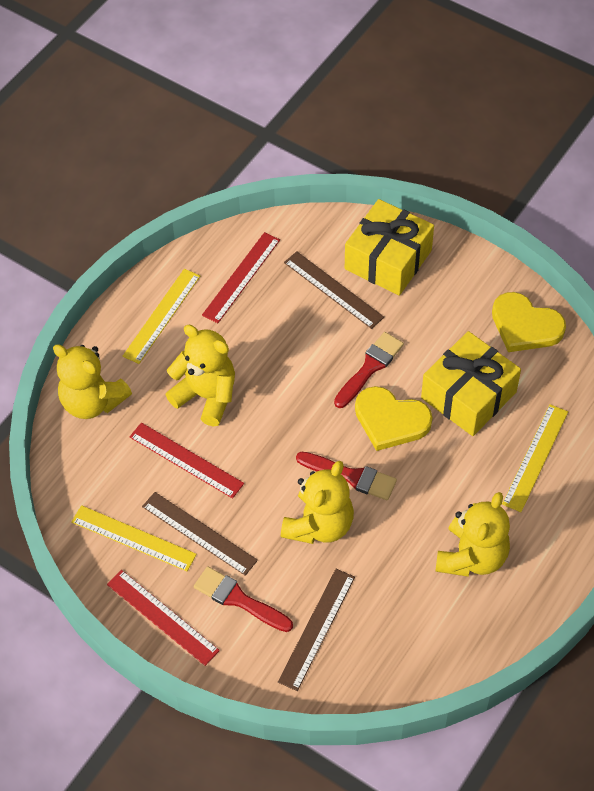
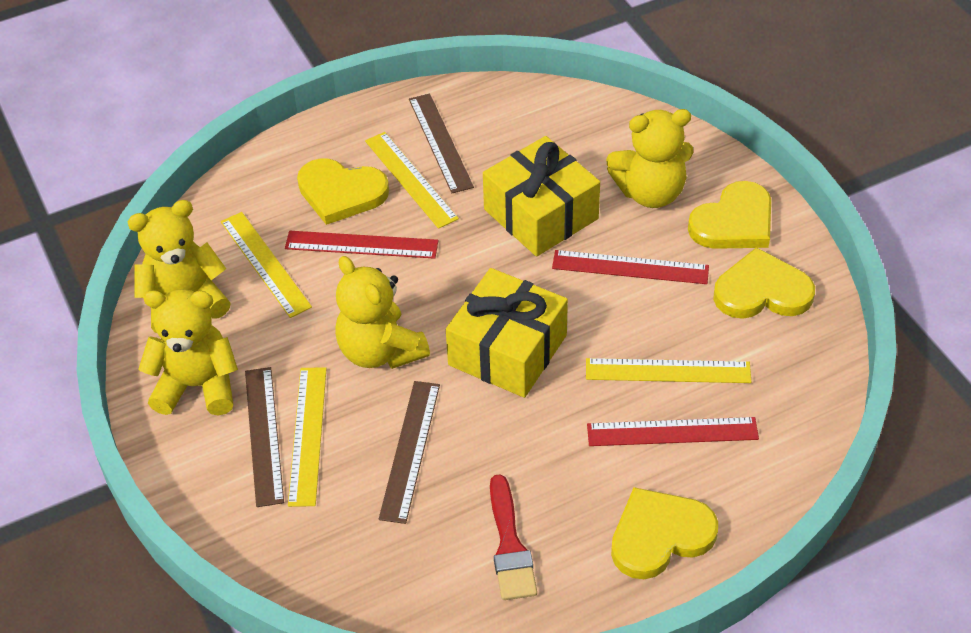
red brush: [194,566,293,632] [296,452,397,500] [334,332,404,408] = 3 -> [490,474,537,600] = 1
yellow heart: [355,386,433,451] [492,292,566,352] = 2 -> [297,158,389,225] [611,487,718,579] [688,181,771,249] [713,247,815,319] = 4
yellow ruler: [71,505,197,571] [123,269,200,364] [502,404,568,512] = 3 -> [221,212,312,318] [288,367,327,507] [365,132,459,229] [586,358,751,383] = 4

